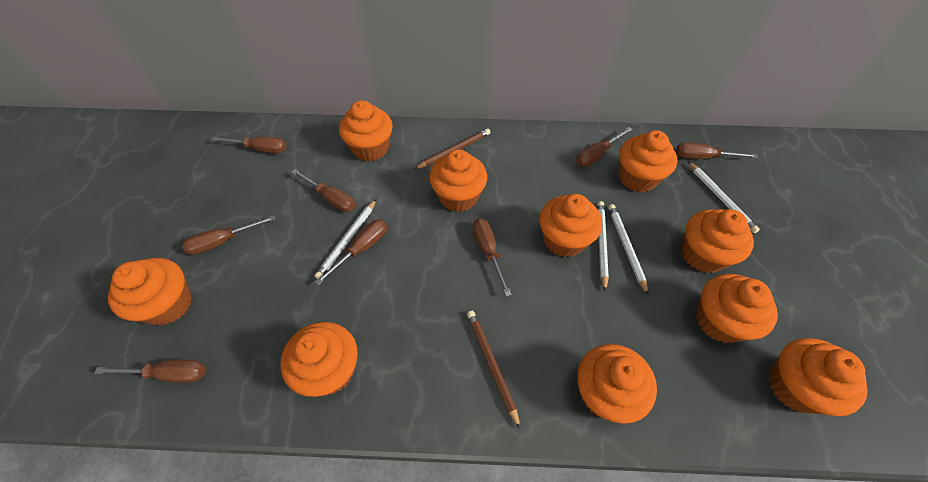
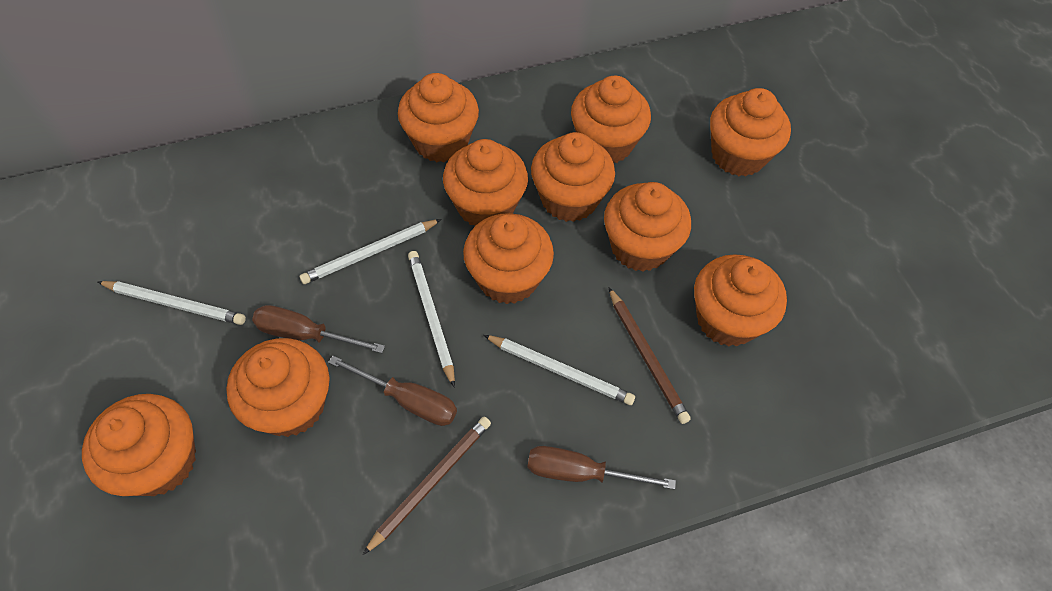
brown screwdriver: [94,360,205,383] [182,215,276,255] [211,136,287,153] [291,169,355,212] [315,220,387,285] [472,218,512,297] [576,127,633,167] [676,142,758,159] = 8 -> [252,305,385,353] [328,356,457,426] [527,446,676,490] = 3

